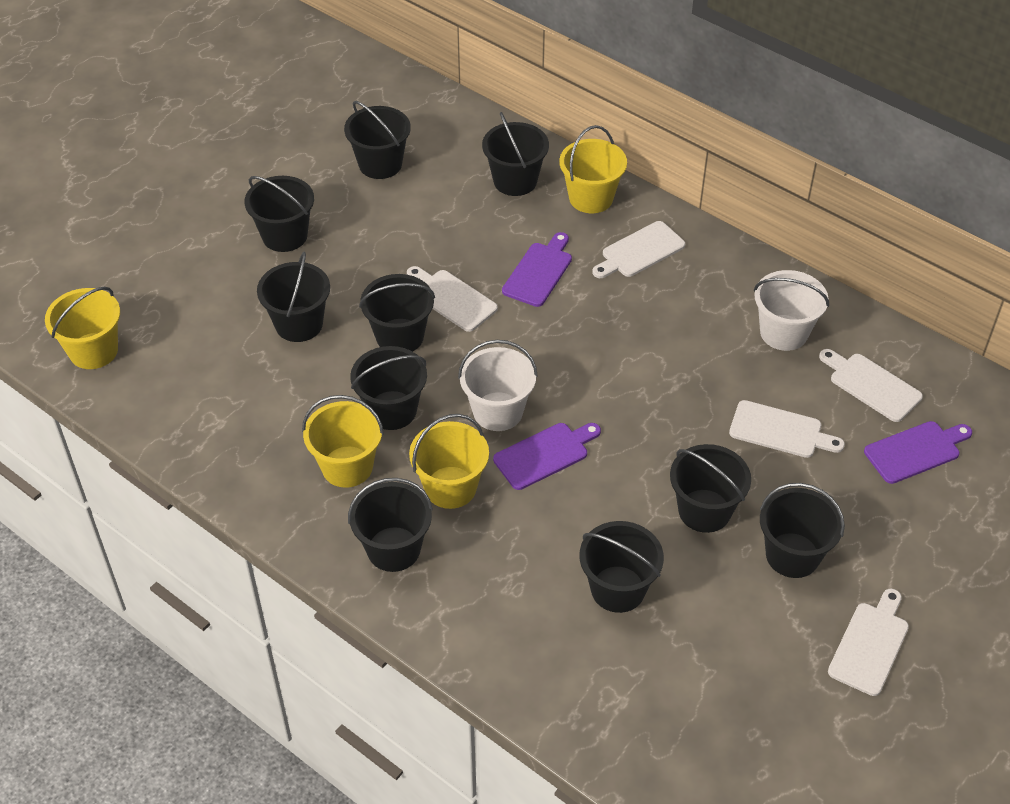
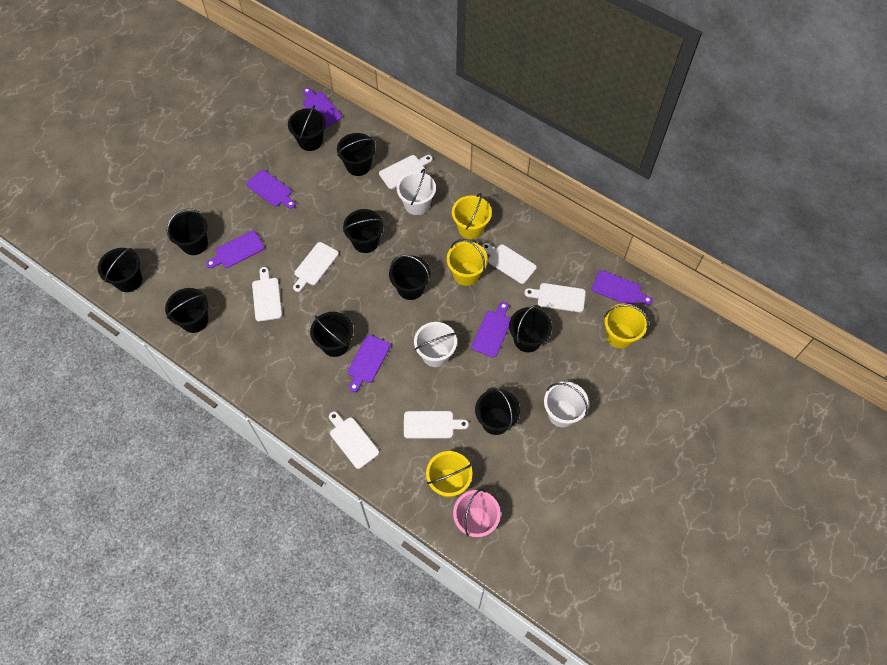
pink bucket: none = 0 -> [453,489,501,537] = 1
purple cutting board: [493,423,601,490] [502,232,572,307] [864,421,972,484] = 3 -> [206,231,265,268] [246,170,296,209] [303,87,342,128] [348,335,391,392] [472,302,511,358] [592,270,653,305] = 6
white bucket: [458,340,538,431] [754,270,829,351] = 2 -> [397,169,436,215] [414,322,457,367] [544,381,589,427] = 3
white cutting board: [407,266,498,332] [592,221,685,278] [729,400,845,458] [819,349,923,422] [828,588,909,696] = 5 -> [252,267,282,322] [293,242,339,292] [329,411,379,469] [379,155,433,189] [404,411,469,439] [482,243,537,284] [524,283,586,312] = 7

